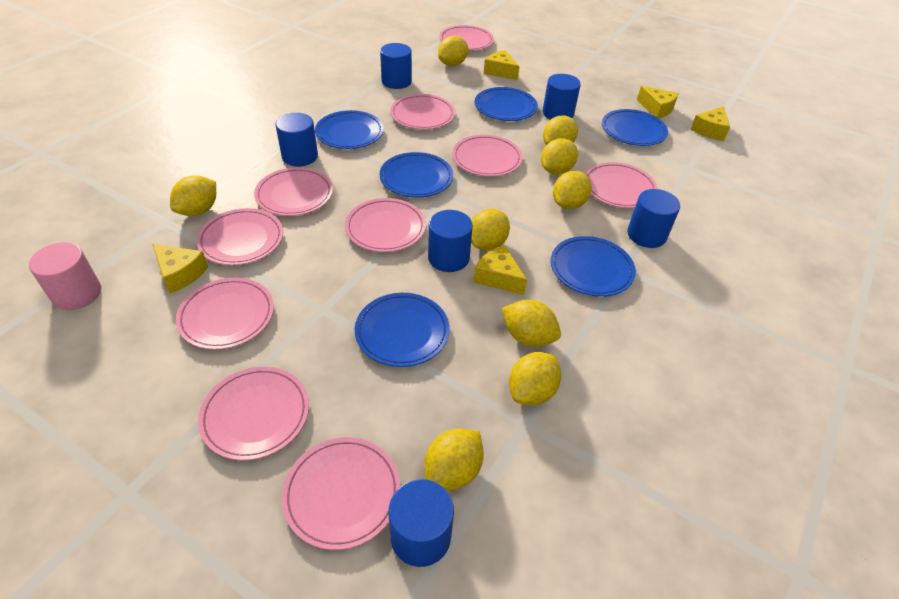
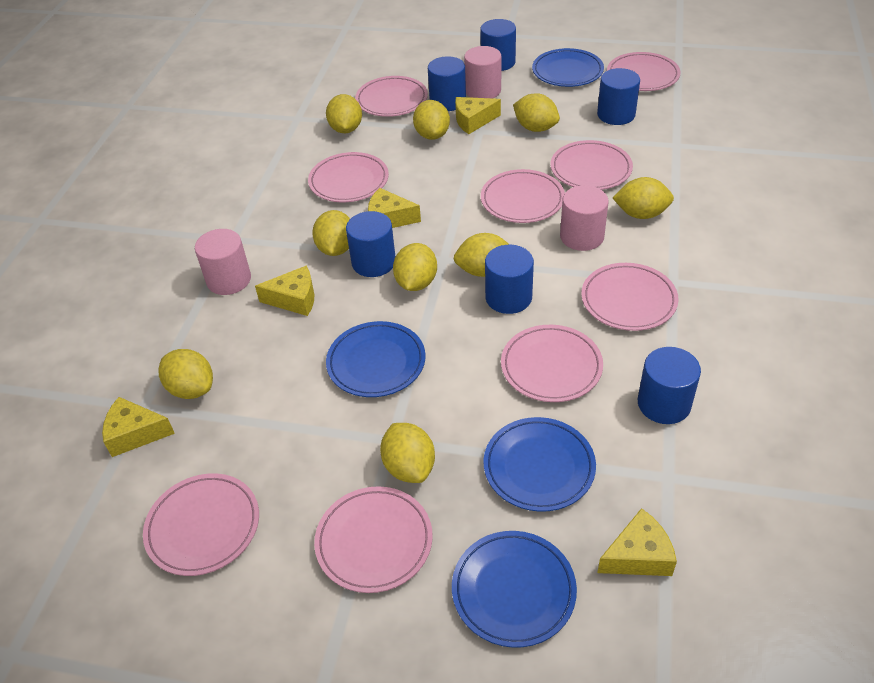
blue plate: [315,110,384,149] [355,293,450,367] [379,152,453,198] [475,87,538,121] [551,236,636,297] [602,109,668,146] = 6 -> [326,321,425,397] [452,531,577,648] [483,417,596,512] [532,48,604,87] = 4
pink cylinder: [29,242,101,310] = 1 -> [195,229,251,295] [464,46,501,98] [560,185,609,251] = 3
pink plate: [176,278,274,350] [197,208,283,265] [198,367,309,461] [254,167,333,216] [282,437,401,550] [345,198,426,252] [390,94,455,130] [439,25,494,51] [452,135,523,177] [585,162,658,208] = 10 -> [143,473,259,576] [308,152,389,202] [314,486,433,593] [355,76,428,117] [481,169,565,223] [501,325,603,402] [551,140,633,190] [581,263,679,331] [607,52,681,91] = 9

